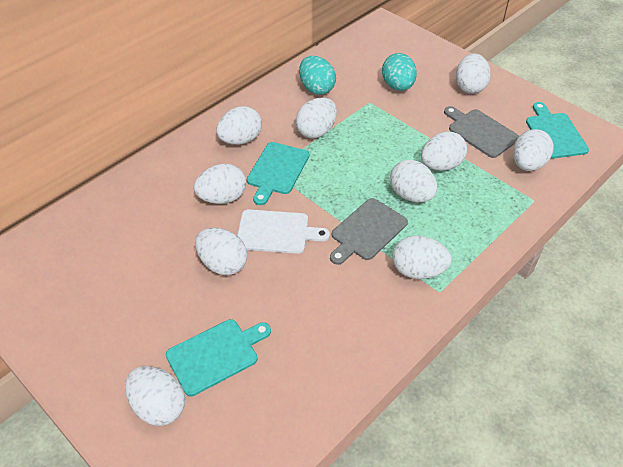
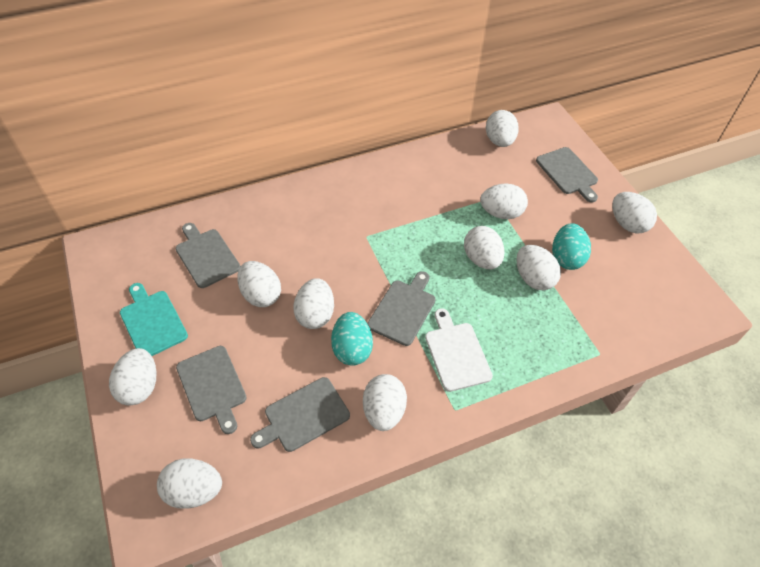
grey cutting board: [330,198,408,265] [444,106,519,158] = 2 -> [175,223,240,288] [176,346,247,434] [250,377,350,452] [367,271,436,346] [536,147,598,202] = 5
turquoise cutting board: [166,319,271,396] [247,142,309,205] [526,102,589,159] = 3 -> [120,283,188,356] = 1

